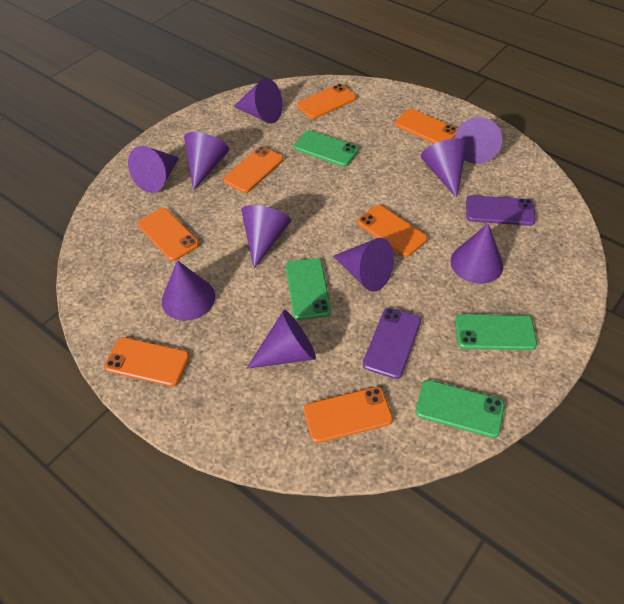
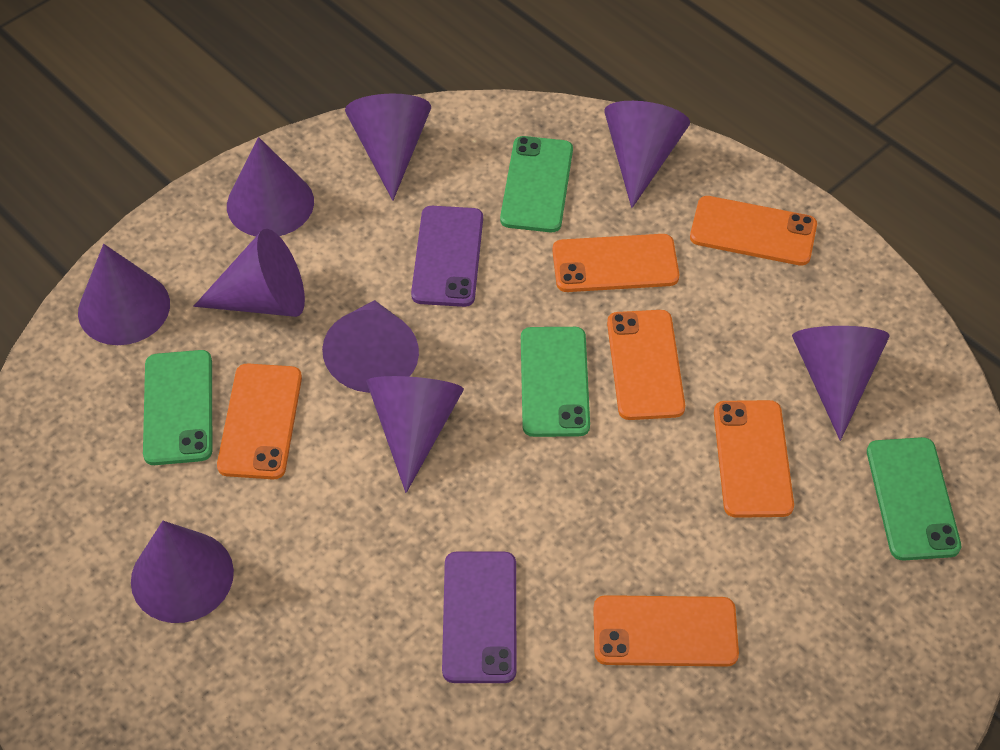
orange phone: [104,337,189,387] [137,208,199,261] [223,146,283,193] [297,84,356,119] [304,387,393,443] [357,205,427,257] [395,109,458,144] = 7 -> [217,364,302,479] [552,234,679,292] [593,595,739,667] [607,310,685,420] [690,196,817,266] [714,400,794,518] = 6
purple cone: [128,146,179,193] [162,260,215,321] [184,132,229,190] [234,78,283,124] [241,205,291,268] [246,310,316,369] [333,238,394,292] [421,138,467,198] [450,223,503,284] [455,117,502,164] = 10 -> [78,244,170,345] [131,521,234,623] [193,229,305,317] [227,137,314,237] [322,300,419,393] [345,94,431,201] [366,376,464,493] [604,101,690,208] [792,326,890,441] = 9

